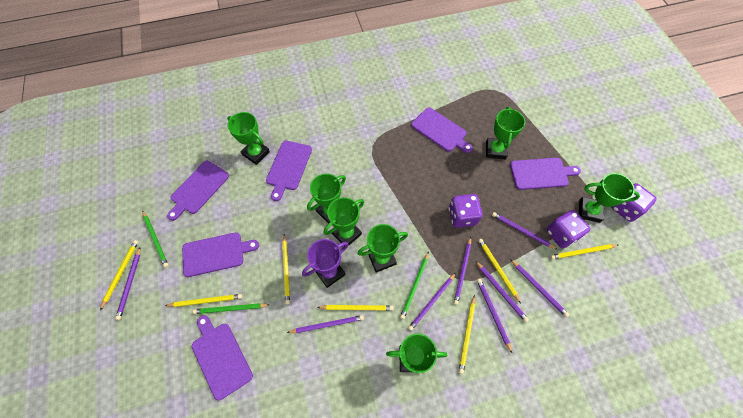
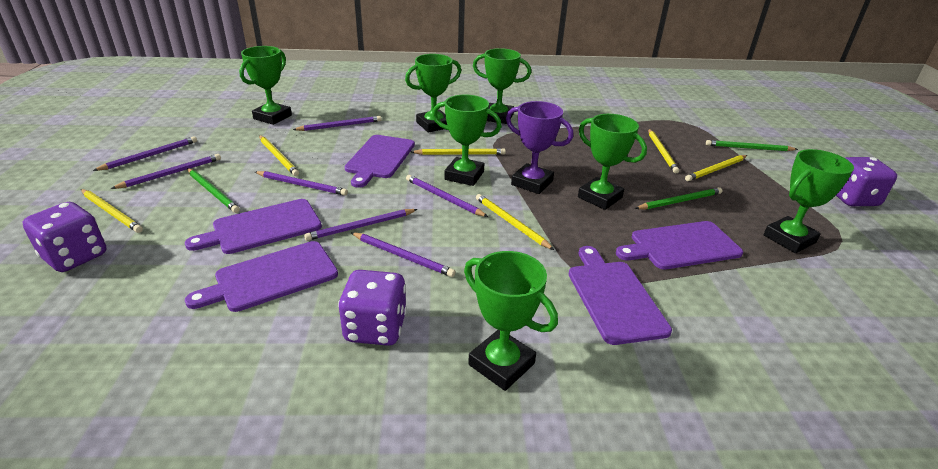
purple cutting board: [167,161,229,221] [182,232,259,277] [192,315,253,400] [266,140,312,201] [411,107,473,153] [510,158,581,190] = 6 -> [185,199,322,254] [185,241,338,312] [345,135,415,188] [569,246,672,345] [616,221,743,269] = 5
purple pencil: [115,247,140,320] [287,315,364,333] [408,273,456,331] [454,237,471,305] [476,261,529,322] [477,279,512,353] [492,212,558,250] [510,259,569,317] = 8 -> [93,136,197,171] [111,154,221,189] [255,171,348,196] [293,116,381,131] [304,209,418,241] [351,232,455,277] [406,175,488,217] = 7
yellow pencil: [100,240,139,310] [165,294,242,307] [282,235,290,304] [317,305,393,311] [459,295,475,374] [478,239,521,303] [550,244,618,259] = 7 -> [81,189,143,233] [259,135,299,176] [411,148,506,155] [476,194,554,250] [648,129,679,173] [685,155,748,181] = 6

